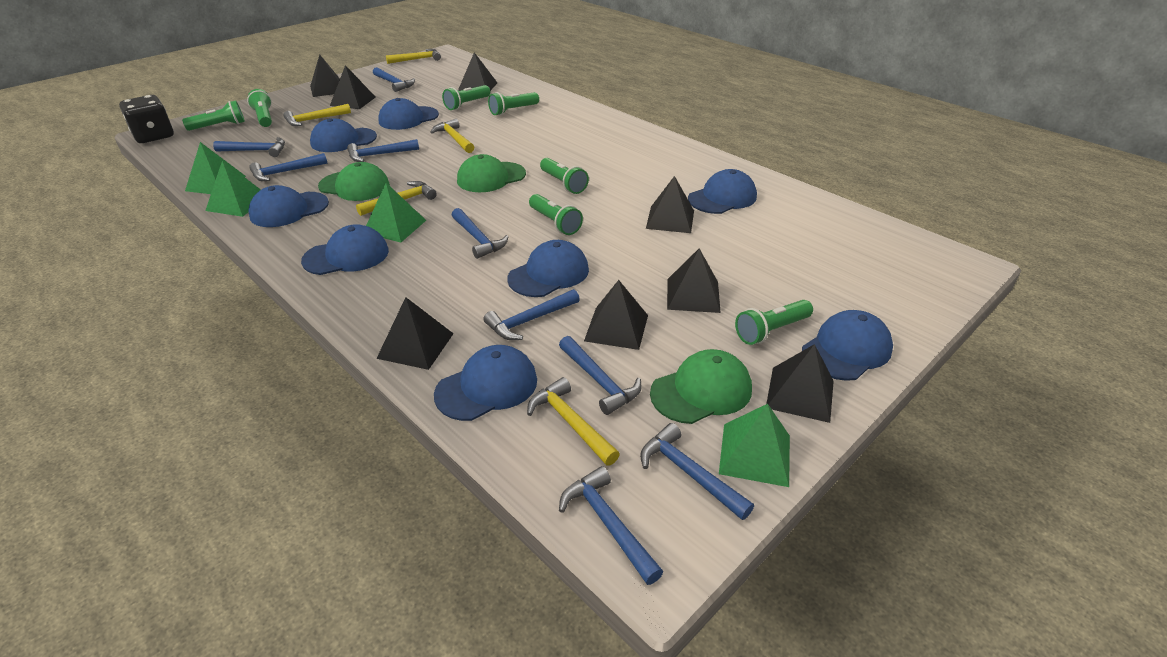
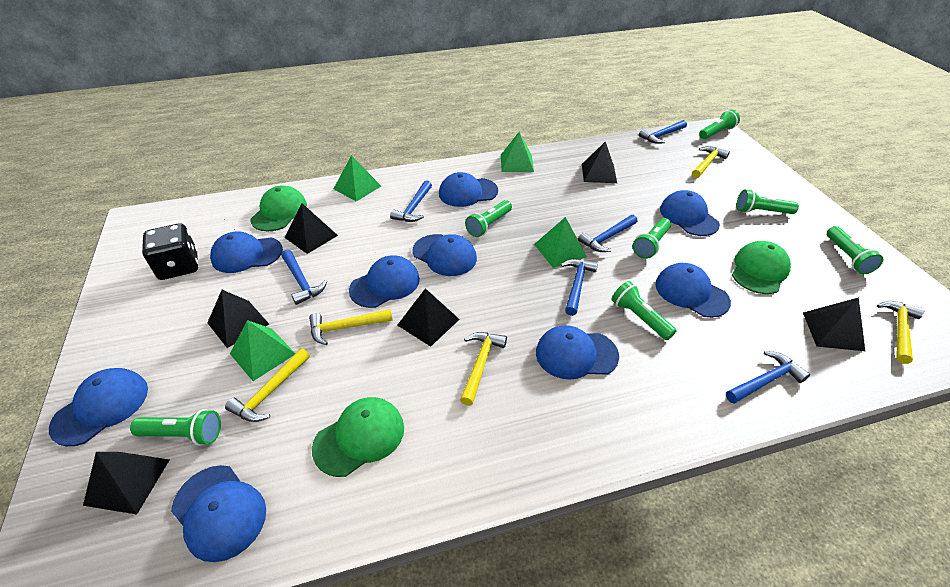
black pyramid: [310,54,340,97] [330,65,376,109] [376,297,453,370] [458,52,497,91] [584,280,648,350] [646,176,694,233] [667,248,721,313] [766,344,834,423] = 8 -> [83,452,170,514] [207,290,269,348] [284,203,338,254] [397,288,460,347] [582,141,617,183] [803,297,865,351] = 6
blue cap: [248,185,329,227] [301,224,389,275] [310,118,377,152] [379,98,439,130] [434,345,537,421] [507,240,589,297] [688,169,757,214] [802,310,893,381] = 8 -> [49,368,148,446] [171,465,266,562] [210,232,283,273] [349,255,420,308] [412,234,477,276] [439,172,498,207] [536,325,619,380] [655,263,731,318] [660,190,720,236] = 9
blue hammer: [213,137,285,157] [249,153,327,181] [347,139,419,162] [373,67,415,92] [452,208,508,259] [483,289,580,340] [559,336,641,415] [559,466,663,585] [640,423,754,520] = 9 -> [281,250,327,305] [390,180,432,222] [561,259,598,316] [578,215,637,252] [639,120,687,144] [726,351,810,403] = 6

